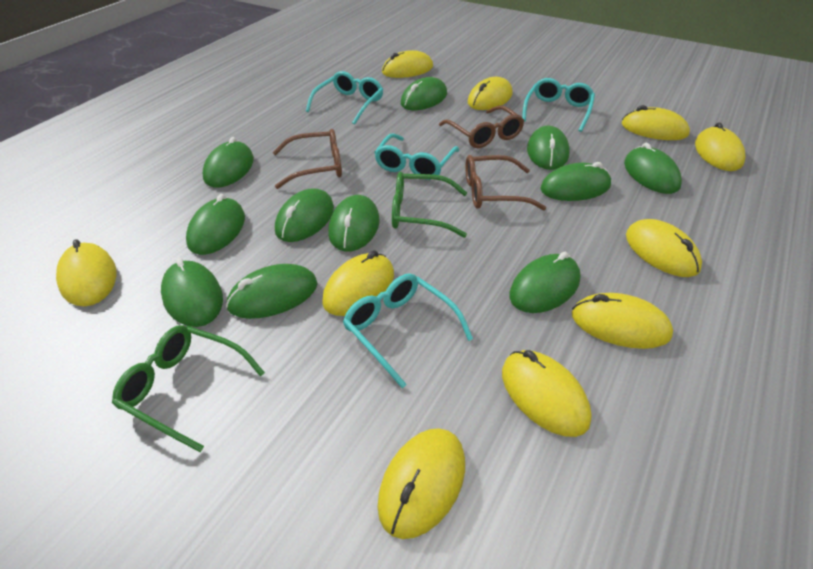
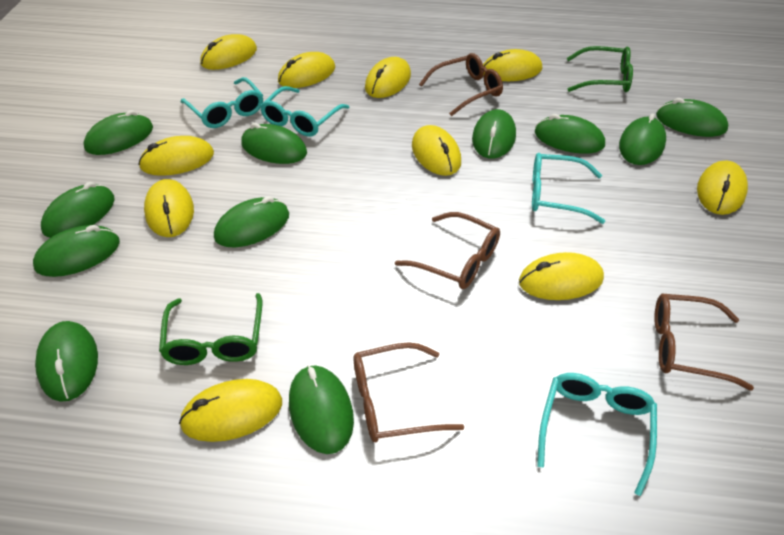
brown glasses: [273,129,342,189] [439,106,524,148] [466,155,547,210] = 3 -> [354,342,464,442] [395,212,500,289] [419,53,503,116] [654,293,754,391] = 4

